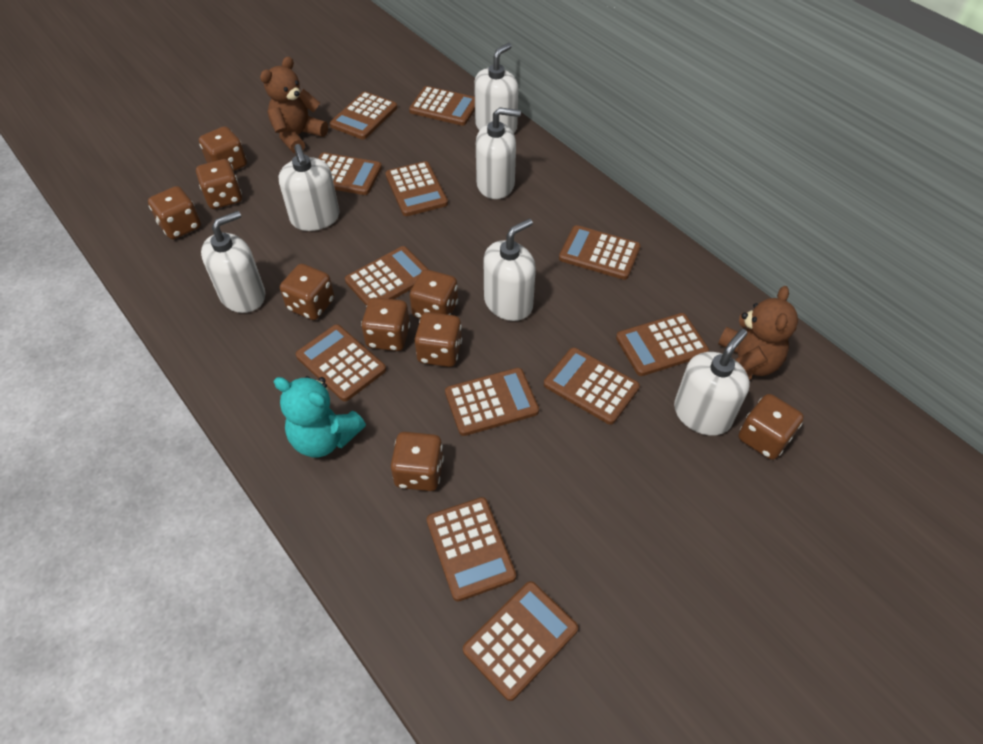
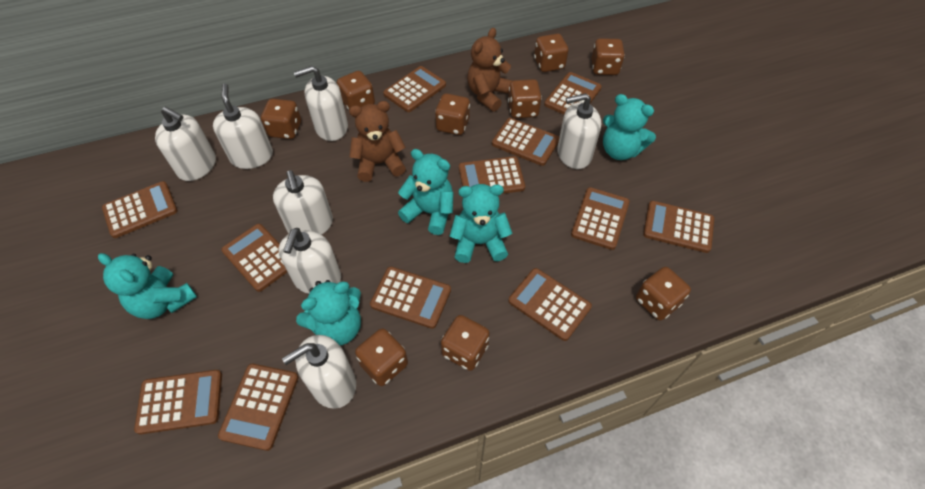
turquoise teddy bear: [273,376,366,457] = 1 -> [98,253,197,319] [296,280,361,345] [398,149,453,235] [450,184,512,263] [603,94,656,160] = 5
white soap dispenser: [201,211,265,313] [279,144,340,231] [474,43,519,133] [476,107,521,199] [484,219,536,321] [674,329,750,436] = 6 -> [155,107,216,181] [213,84,273,169] [273,170,333,235] [279,228,341,294] [282,335,356,409] [294,66,348,141] [557,93,601,169] = 7

